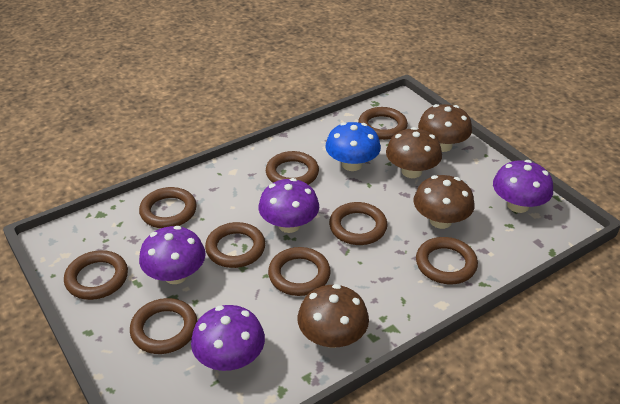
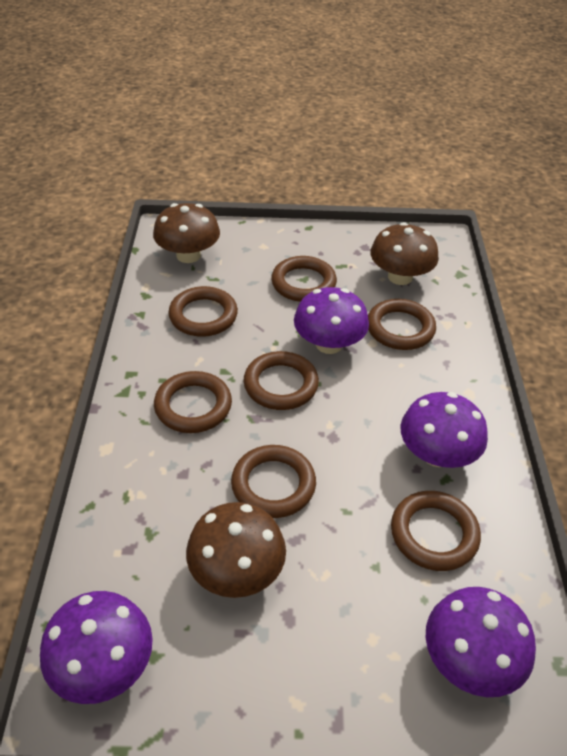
blue mushroom: [325,122,381,171] = 1 -> none = 0
brown mushroom: [297,284,369,348] [386,127,442,178] [413,175,475,229] [418,104,472,152] = 4 -> [153,203,220,263] [186,502,286,598] [370,222,439,285] = 3
brown ring: [64,250,128,300] [130,298,197,354] [139,187,197,228] [205,222,265,268] [266,151,319,185] [268,247,331,296] [329,202,387,245] [358,107,408,140] [416,237,478,284] = 9 -> [154,371,232,433] [168,286,238,337] [231,445,316,518] [244,351,319,410] [271,256,337,302] [368,299,436,350] [391,491,481,571] = 7

